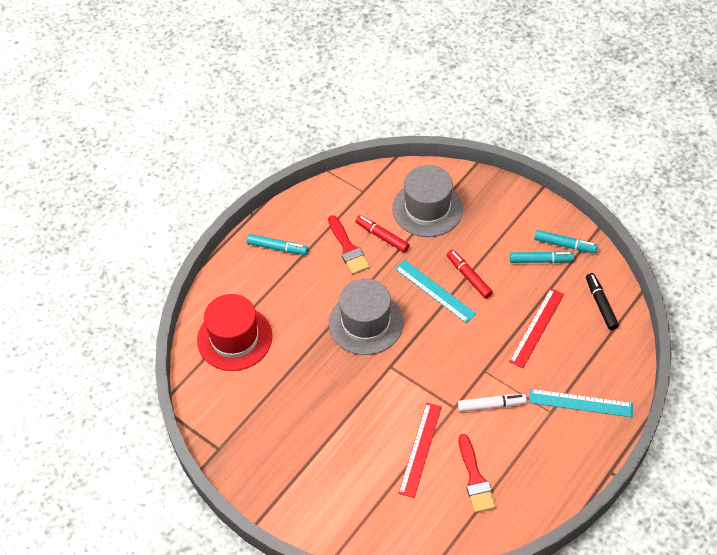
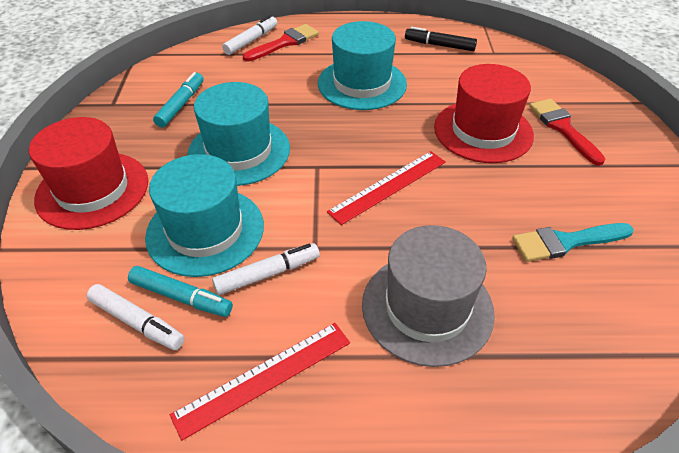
grey hat: [329,278,404,355] [392,165,463,237] = 2 -> [362,225,495,367] = 1
red hat: [197,294,272,371] = 1 -> [29,117,148,230] [434,64,534,163] = 2
red marker: [355,215,410,253] [447,250,493,299] = 2 -> none = 0
turquoise brush: none = 0 -> [512,223,634,262] = 1
turquoise hat: none = 0 -> [145,154,264,277] [187,82,290,186] [318,21,407,110] = 3
turquoise marker: [247,234,308,255] [510,251,574,263] [534,230,598,253] = 3 -> [128,266,233,317] [153,72,203,127] = 2
turquoise ruler: [395,260,476,323] [529,389,633,417] = 2 -> none = 0
white marker: [458,394,527,412] = 1 -> [87,284,185,350] [212,243,320,295] [222,15,278,55] = 3

